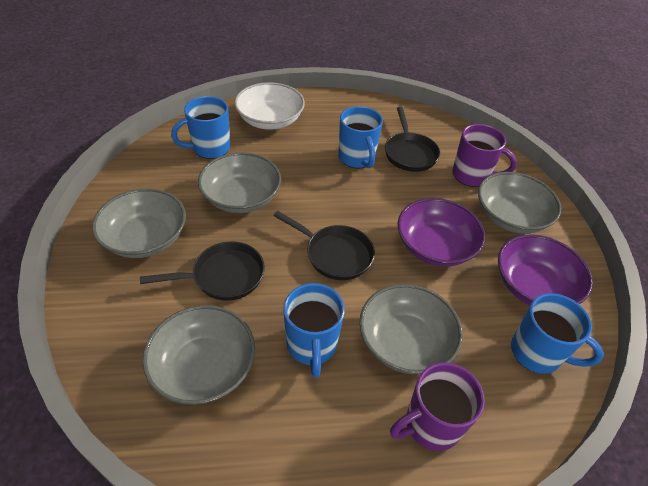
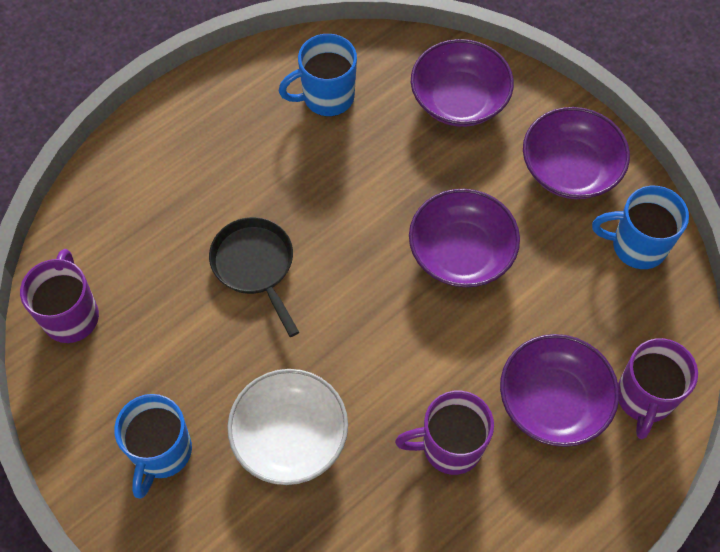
black pan: [140,241,265,301] [273,211,375,280] [385,107,440,172] = 3 -> [209,217,299,337] = 1
blue mug: [171,96,230,159] [283,283,345,378] [339,106,383,169] [511,293,604,374] = 4 -> [114,394,192,498] [279,34,357,116] [592,186,689,269] = 3
grey bowl: [92,189,186,258] [143,305,255,405] [198,152,281,213] [359,284,463,374] [478,172,561,234] = 5 -> none = 0
purple bowl: [397,198,485,267] [498,234,593,305] = 2 -> [409,189,520,288] [411,39,514,127] [500,334,619,447] [523,107,630,199] = 4
purple mug: [390,362,485,451] [452,124,517,187] = 2 -> [20,249,99,343] [395,391,494,475] [618,338,698,439] = 3

